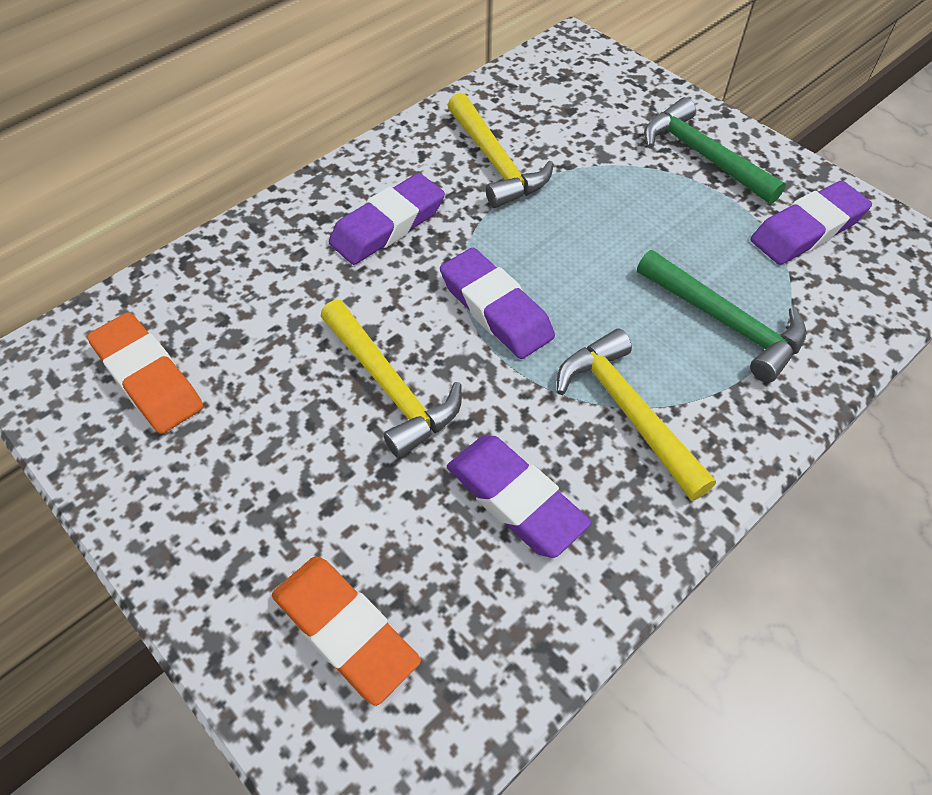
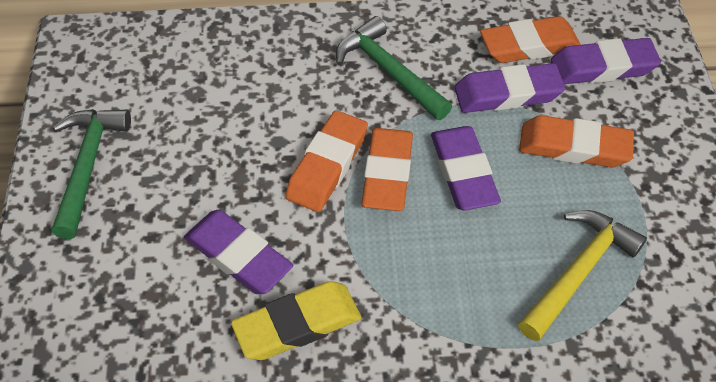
orange eraser: [87,312,203,434] [272,556,421,706] = 2 -> [285,110,368,212] [361,128,413,211] [480,16,581,63] [519,115,634,168] = 4
yellow eraser: none = 0 -> [231,281,361,360] = 1
yellow hammer: [320,300,462,458] [448,93,554,208] [557,329,716,501] = 3 -> [518,210,647,341] = 1

